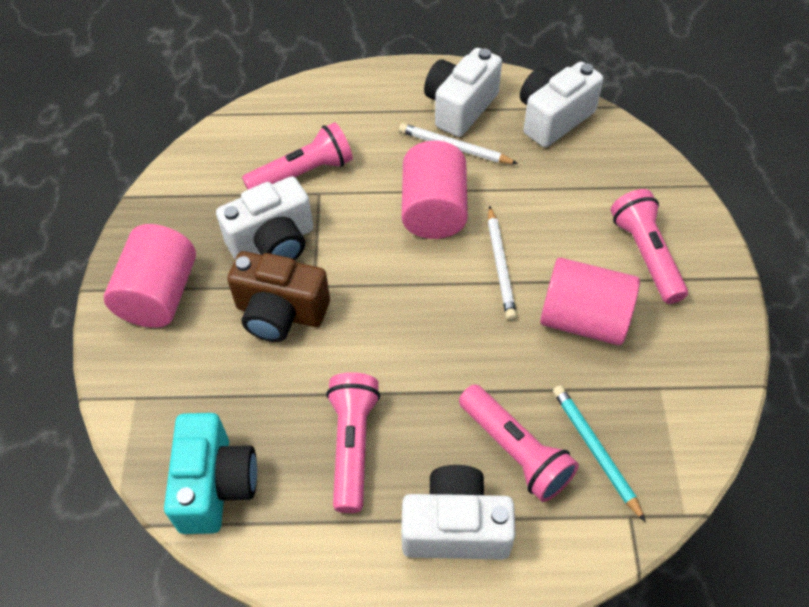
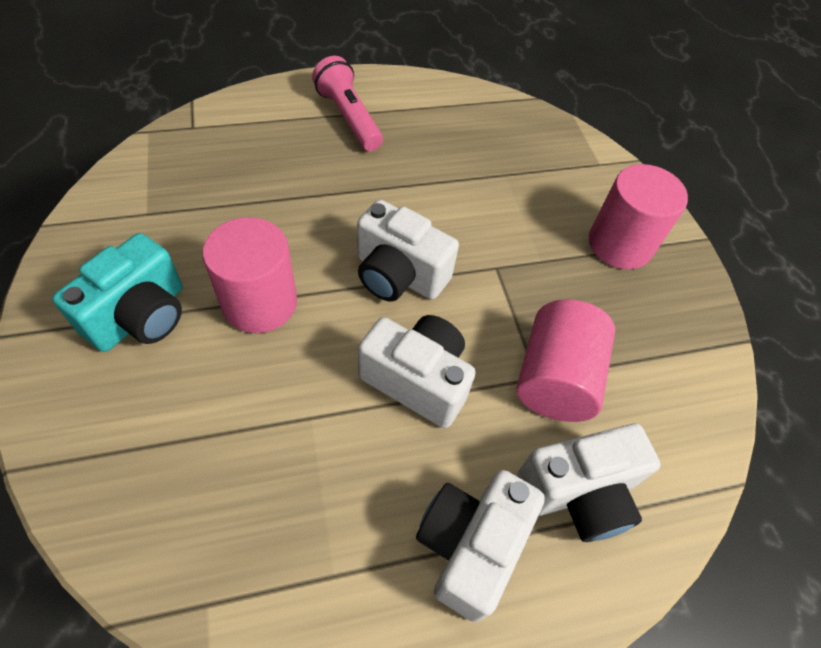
brown camera: [227,251,330,342] = 1 -> none = 0
pink flashlight: [242,122,353,190] [326,372,380,513] [459,384,579,502] [611,189,688,304] = 4 -> [312,56,383,151] = 1
turquoise pencil: [553,385,646,522] = 1 -> none = 0
white pencil: [399,123,518,164] [488,206,517,320] = 2 -> none = 0

